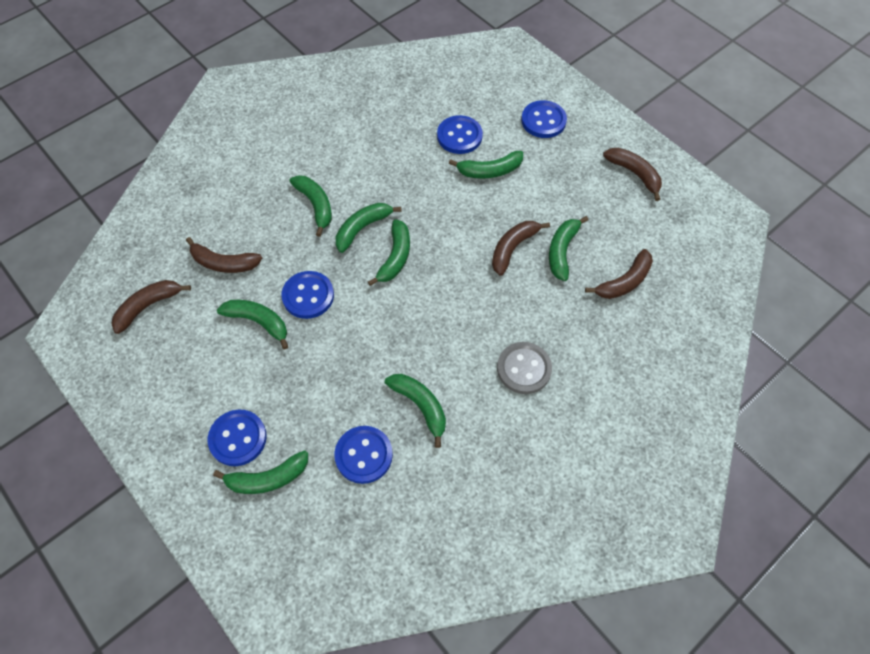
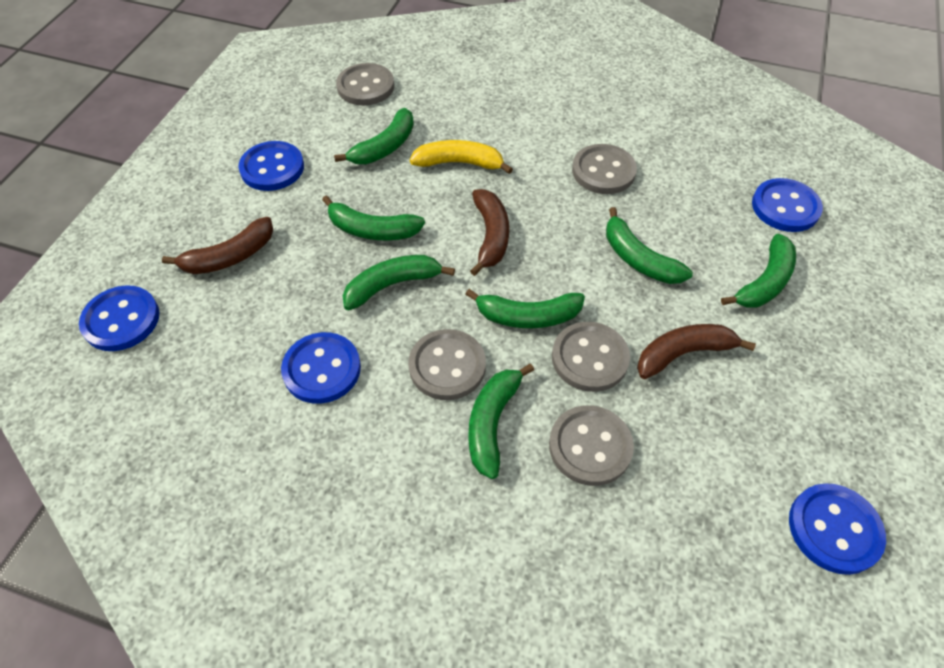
brown banana: [112,280,191,334] [186,237,262,273] [492,221,550,276] [585,249,653,299] [603,148,662,201] = 5 -> [162,217,273,274] [470,189,509,276] [637,324,756,379] = 3
green banana: [213,450,308,494] [217,300,288,350] [289,175,332,237] [336,203,402,253] [368,219,410,286] [385,374,446,448] [449,151,523,178] [549,216,588,281] = 8 -> [322,195,425,240] [334,108,414,164] [343,255,455,310] [465,289,585,328] [468,364,534,479] [606,207,693,284] [721,234,796,308] = 7
grey button: [497,342,552,394] = 1 -> [336,63,394,105] [408,329,486,400] [549,405,634,486] [552,322,630,392] [572,144,637,194] = 5
yellow banana: none = 0 -> [410,140,513,174] = 1

